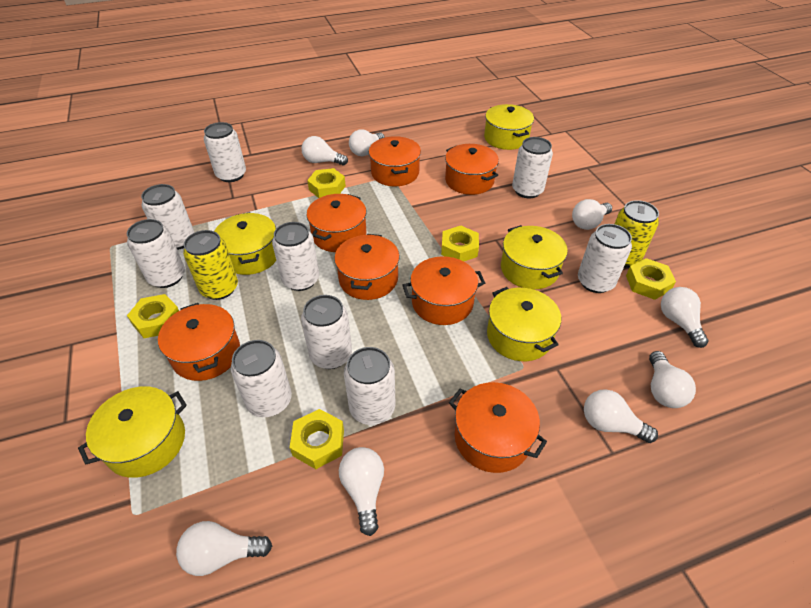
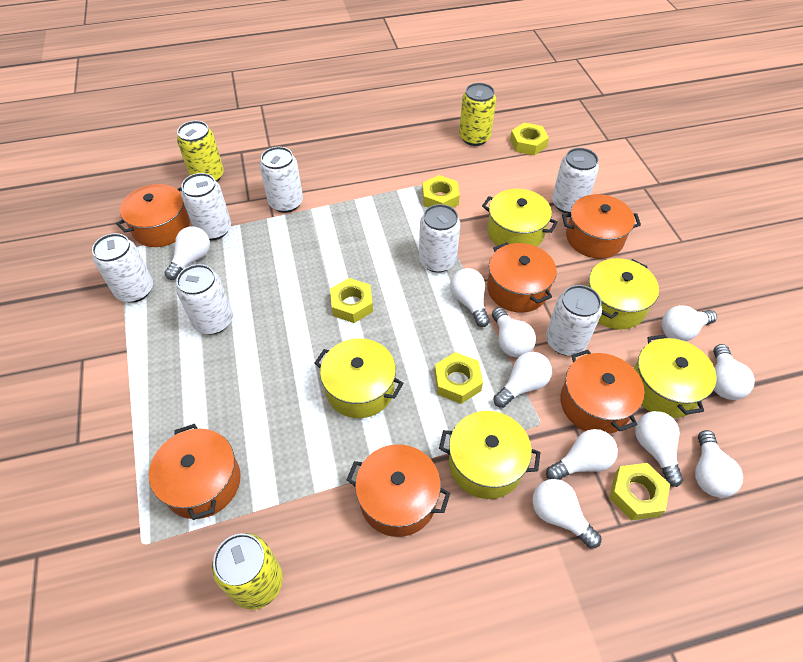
orange pot: [158,303,240,381] [306,194,366,252] [334,234,400,300] [369,136,421,186] [403,256,485,325] [445,144,499,195] [449,382,547,473] = 7 -> [116,184,190,247] [149,424,241,520] [347,444,450,537] [487,242,557,313] [560,350,644,434] [562,194,641,259] = 6
white can: [127,219,185,288] [141,184,194,250] [204,122,246,182] [231,340,292,417] [272,222,319,291] [301,295,352,369] [344,347,395,425] [512,137,553,198] [578,224,632,293] = 9 -> [92,233,153,303] [176,264,233,335] [181,173,231,240] [260,147,303,213] [419,204,461,273] [546,285,602,356] [552,148,599,214] = 7
white light bulb: [176,521,272,576] [302,136,348,165] [339,447,384,536] [349,129,385,156] [572,199,612,230] [584,389,658,443] [649,351,696,408] [661,287,709,348] = 8 -> [165,226,210,280] [450,268,490,327] [492,307,536,357] [493,352,552,408] [532,479,602,548] [546,429,618,480] [635,411,683,487] [662,305,717,341] [695,430,743,498] [713,344,755,400] = 10
yellow can: [183,230,238,300] [615,200,659,268] = 2 -> [177,121,224,182] [212,533,283,610] [459,83,496,146] = 3

